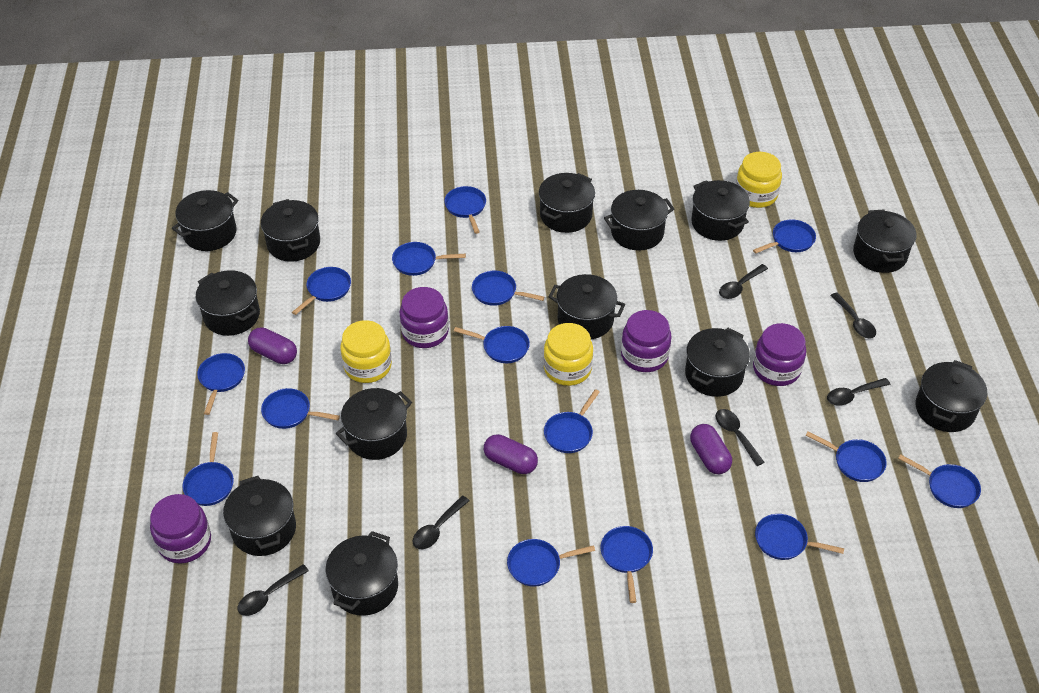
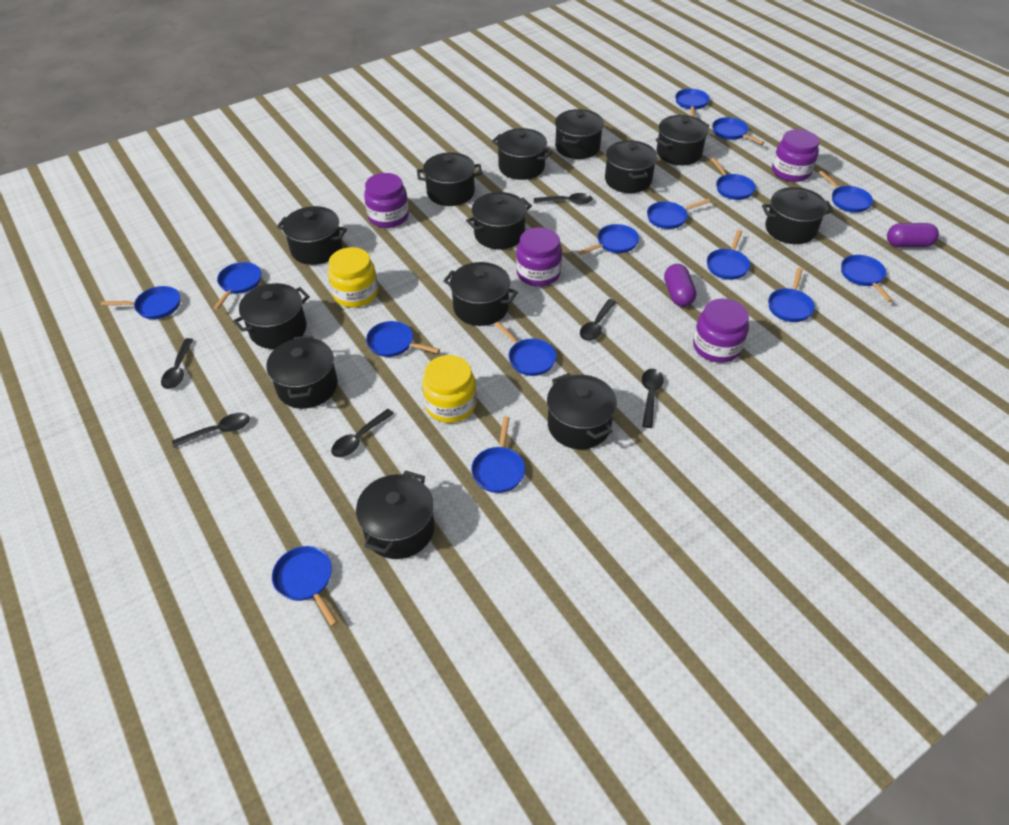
purple capsule: [248,327,297,364] [484,434,538,474] [690,424,732,474] = 3 -> [664,264,696,307] [887,223,939,247] = 2
yellow jar: [340,320,392,383] [543,323,593,386] [736,152,782,208] = 3 -> [328,247,378,308] [422,355,477,423] = 2

